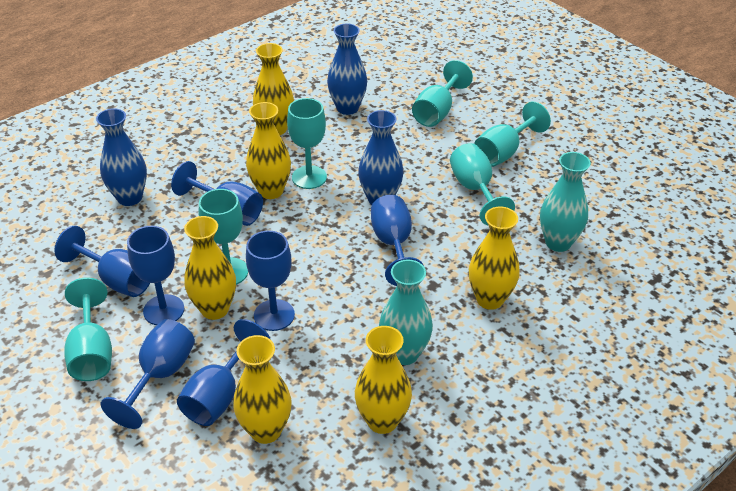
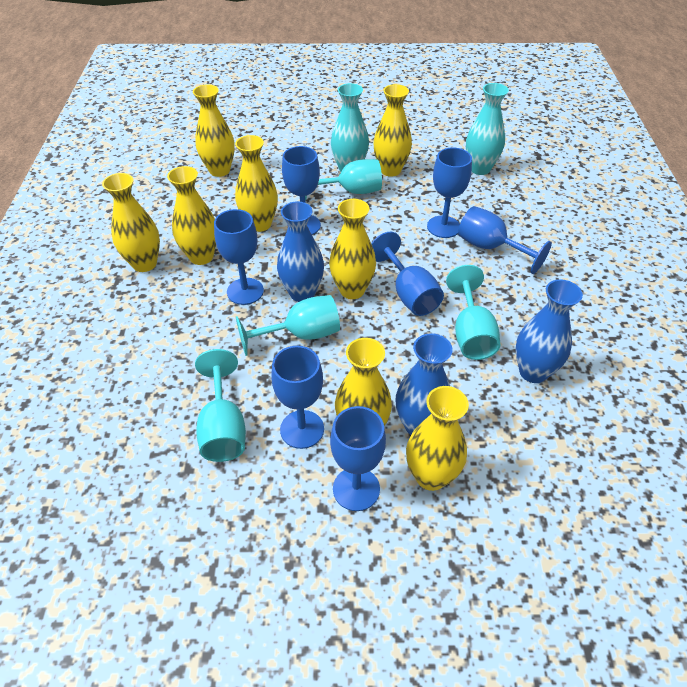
turquoise goblet: [64,278,112,381] [199,189,248,285] [287,98,327,189] [412,60,473,127] [450,143,515,225] [474,101,551,167] = 6 -> [195,349,246,462] [236,295,340,356] [305,159,382,200] [446,265,500,360] = 4
yellow vase: [184,216,236,320] [233,335,291,444] [246,102,291,199] [253,43,294,135] [355,326,412,434] [469,207,520,310] = 6 -> [102,173,160,272] [167,166,216,265] [193,84,235,177] [235,135,278,232] [329,199,376,299] [335,338,392,426] [373,84,412,177] [406,386,469,491] = 8

